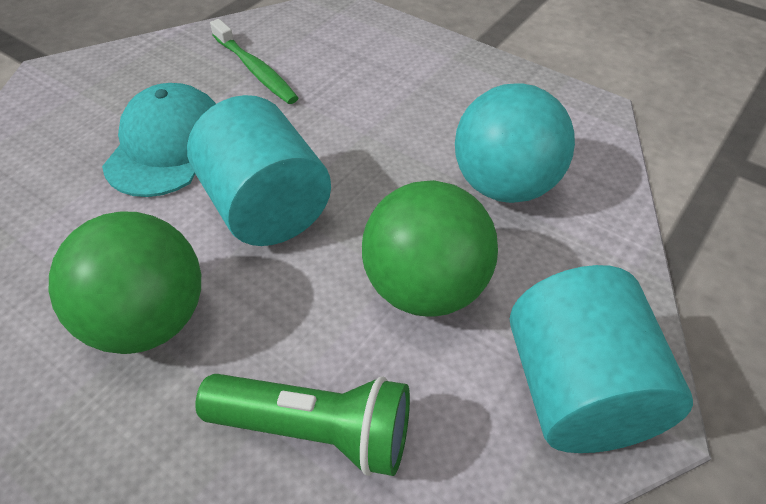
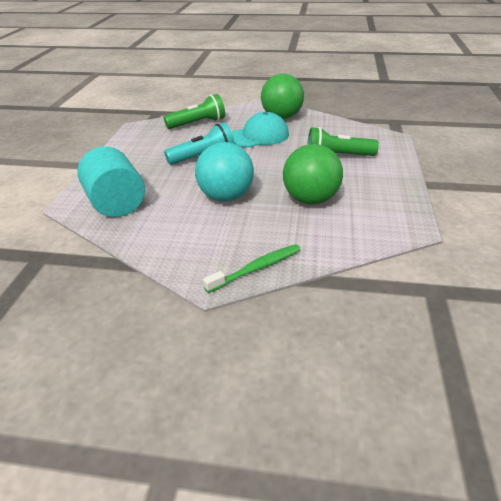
green flashlight: [195,374,410,476] = 1 -> [164,94,225,129] [307,127,379,156] = 2
turquoise cylinder: [187,95,331,246] [510,265,693,453] = 2 -> [77,147,145,217] = 1
turquoise flashlight: none = 0 -> [164,123,235,165] = 1

